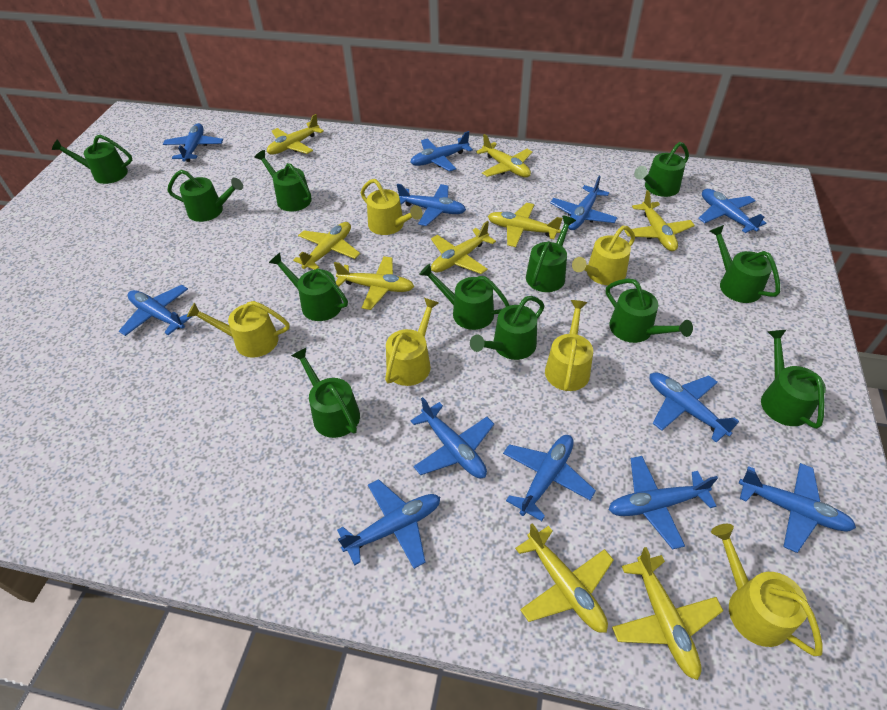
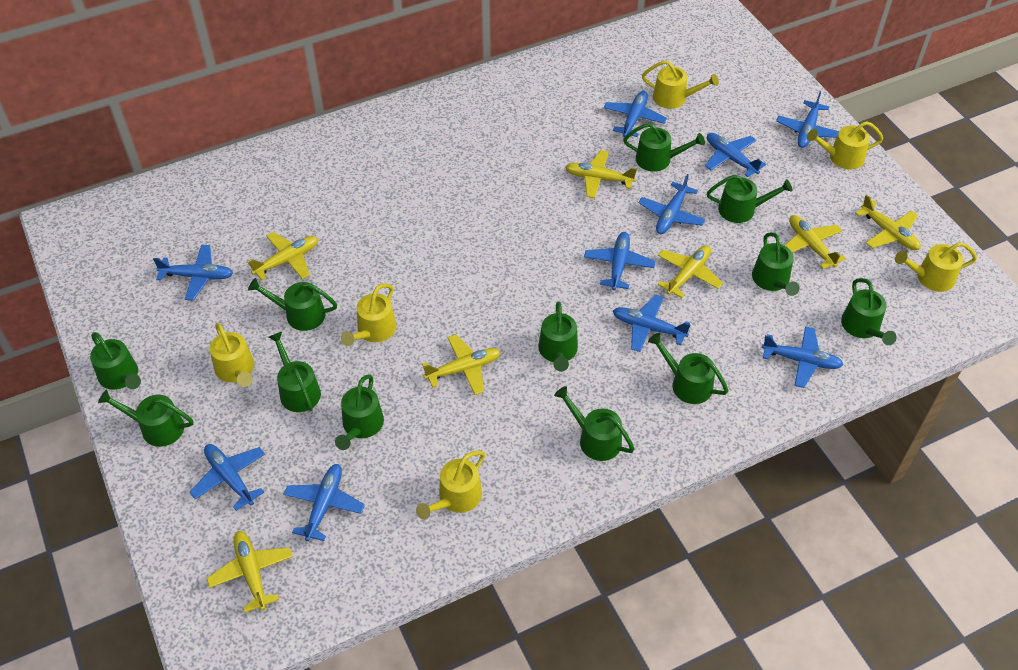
blue plane: [119,285,193,336] [163,123,223,162] [337,479,440,569] [397,184,466,226] [410,131,473,172] [410,397,494,478] [503,435,596,521] [550,176,618,230] [608,456,718,549] [650,372,739,443] [698,189,766,233] [739,463,856,553] = 12 -> [153,245,233,300] [190,444,265,511] [284,464,365,541] [584,232,655,290] [604,91,667,137] [613,295,691,352] [638,174,706,234] [705,133,766,177] [762,326,844,388] [776,92,839,148] = 10
yellow plane: [267,114,324,155] [293,222,360,270] [334,256,414,310] [431,221,496,274] [476,134,533,178] [488,203,562,247] [515,523,614,633] [612,547,724,680] [625,190,695,251] = 9 -> [206,531,293,613] [247,232,318,280] [422,334,501,395] [565,150,637,198] [658,245,723,298] [784,215,846,269] [855,194,921,250] = 7

